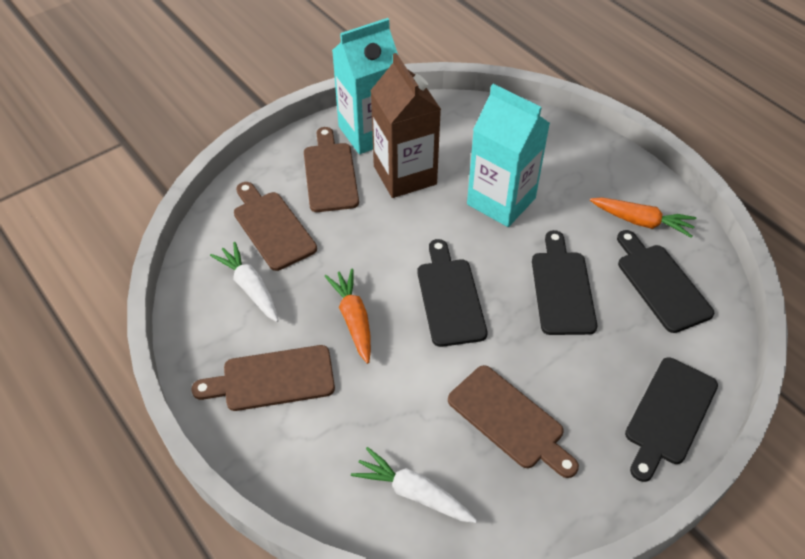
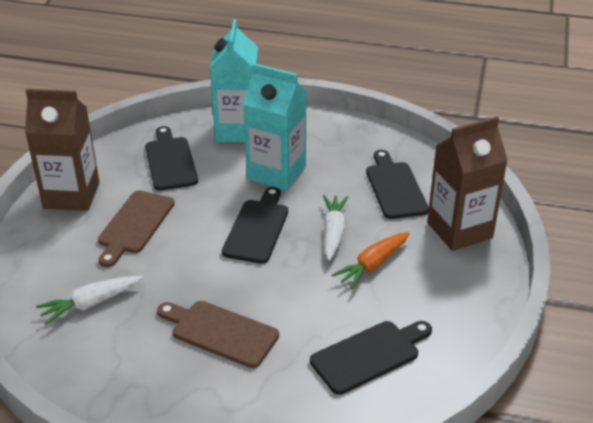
brown carton: [370,53,441,198] = 1 -> [25,89,100,211] [427,116,508,251] = 2
brown cutting board: [191,345,335,411] [234,182,317,271] [304,127,359,212] [448,365,579,478] = 4 -> [98,190,175,267] [157,301,279,368] = 2
orange carrot: [325,268,371,364] [590,197,696,238] = 2 -> [332,232,410,289] = 1

